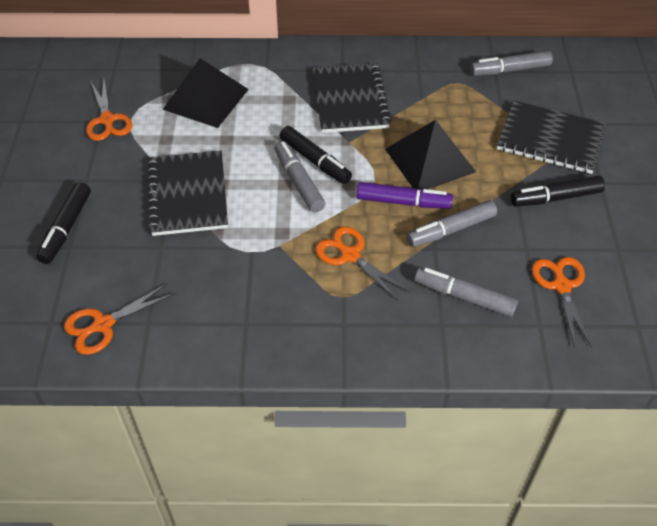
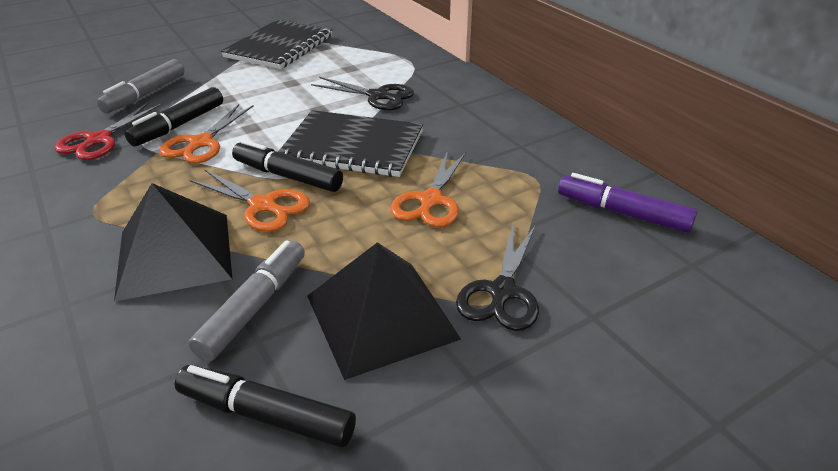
black notebook: [147,150,228,236] [312,63,392,133] [497,101,607,174] = 3 -> [221,19,332,69] [278,110,423,177] = 2
black scissors: none = 0 -> [311,77,414,110] [456,225,539,331] = 2
grey marker: [275,141,325,213] [406,200,497,247] [415,267,518,317] [470,51,553,76] = 4 -> [97,59,185,113] [188,240,305,362] = 2
orange scissors: [64,283,175,355] [86,80,132,141] [315,226,409,301] [532,257,592,348] = 4 -> [159,104,253,163] [190,169,310,232] [391,151,466,227] = 3
red scissors: none = 0 -> [54,102,162,160] = 1

